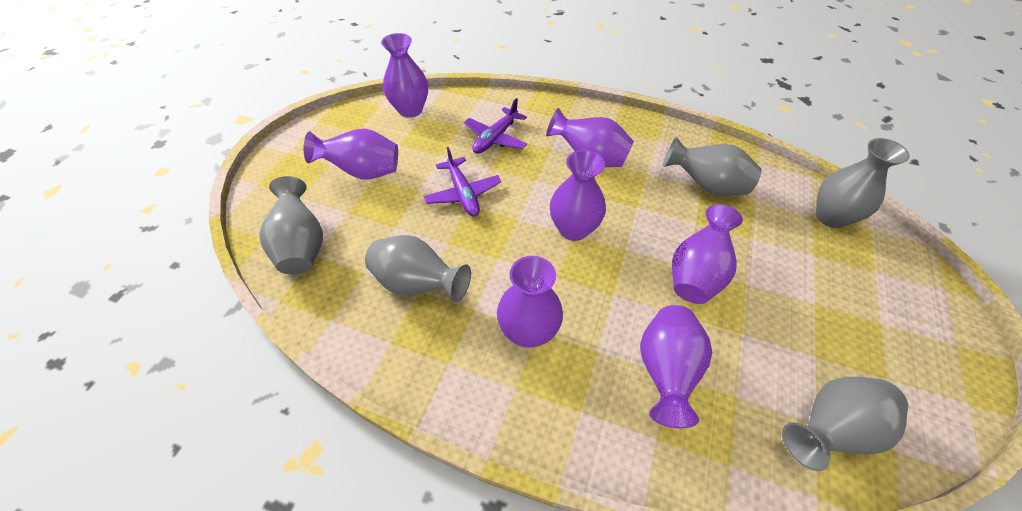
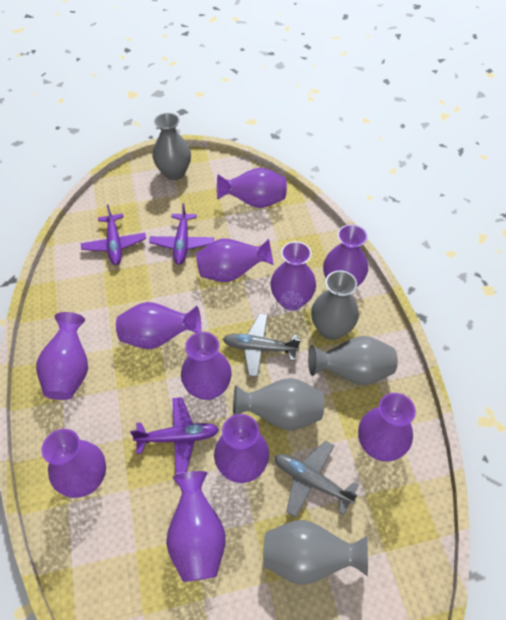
grey plane: none = 0 -> [223,313,301,377] [275,441,358,518] = 2
purple plane: [424,147,501,217] [464,98,527,154] = 2 -> [81,205,146,265] [130,397,219,475] [149,203,214,265] = 3
purple vase: [304,129,398,180] [381,33,428,118] [497,256,563,348] [546,108,634,167] [550,150,606,241] [640,305,712,428] [672,205,743,304] = 7 -> [36,312,88,400] [42,429,106,498] [116,302,201,349] [166,471,225,582] [181,332,232,400] [196,239,274,282] [214,414,269,483] [217,167,287,208] [271,241,316,311] [323,224,368,287] [358,393,416,461] = 11

